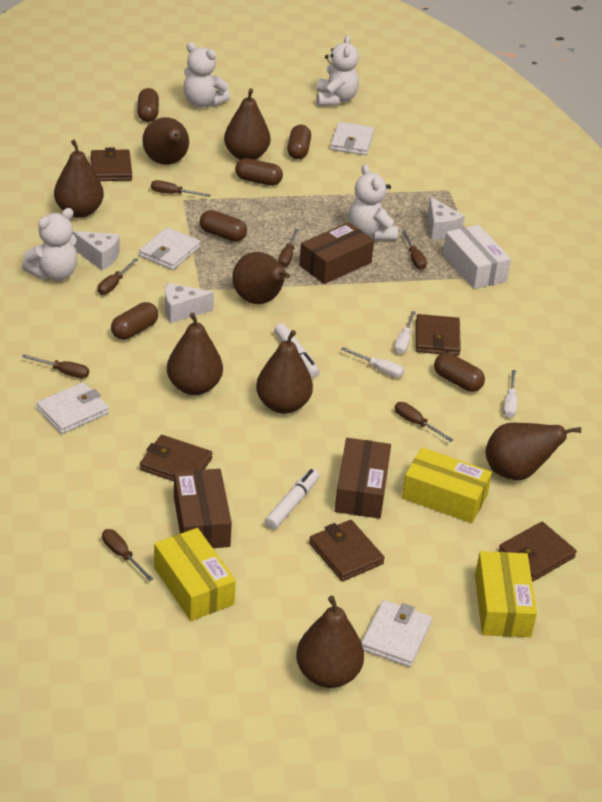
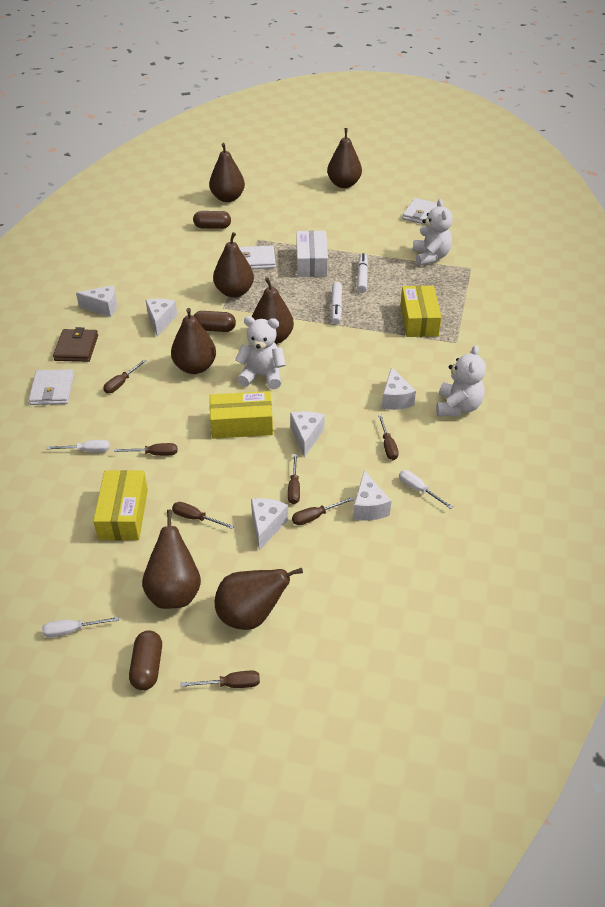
brown box: [174,469,232,548] [299,222,374,284] [335,438,391,519] = 3 -> none = 0
brown capsule: [111,302,158,340] [137,88,159,122] [200,210,247,242] [235,158,283,186] [287,125,311,159] [434,353,485,392] = 6 -> [129,630,162,690] [193,211,231,229] [194,311,236,332] = 3
brown pear: [54,139,104,218] [142,117,189,165] [167,313,223,395] [224,88,270,160] [232,252,290,304] [256,330,313,414] [296,596,364,688] [486,423,581,480] = 8 -> [142,510,201,609] [171,308,216,374] [209,143,245,202] [213,232,254,298] [215,568,303,630] [252,278,294,344] [327,128,362,188] = 7
brown wallet: [91,148,132,181] [140,435,213,481] [309,520,385,581] [416,314,461,356] [498,522,577,581] = 5 -> [53,327,98,362] = 1
white cheese: [72,231,120,270] [165,283,214,323] [428,197,464,239] = 3 -> [76,285,117,317] [146,299,177,337] [251,498,288,551] [290,411,325,457] [353,470,391,521] [382,367,416,410] = 6
white teddy bear: [22,208,78,281] [183,42,230,108] [316,35,359,106] [349,164,398,241] = 4 -> [235,316,286,389] [413,199,453,266] [436,345,486,416] = 3
white wallet: [36,382,109,434] [139,227,200,270] [330,122,374,155] [361,600,432,667] = 4 -> [28,369,74,405] [239,246,276,269] [402,198,437,224] = 3

